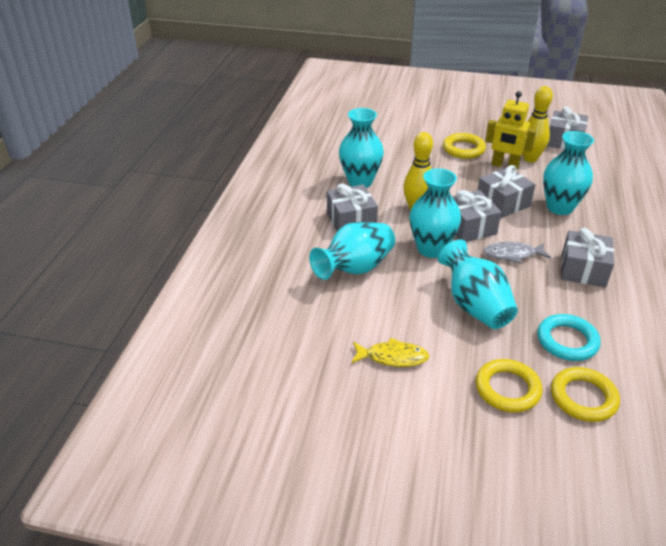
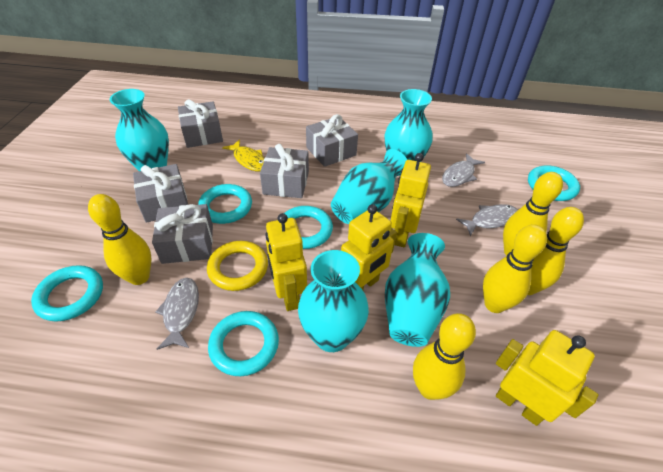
grey fish: [484,242,551,264] = 1 -> [155,278,199,350] [442,153,485,187] [456,204,518,236] = 3
turquoise ring: [537,314,601,361] = 1 -> [31,265,103,322] [198,184,252,224] [208,311,279,376] [284,206,333,249] [528,165,580,201] = 5
yellow bowling pin: [403,132,433,211] [522,86,553,162] = 2 -> [88,194,152,285] [413,313,476,400] [483,224,547,313] [503,172,563,256] [527,207,584,295] = 5
yellow ring: [443,133,486,159] [476,359,542,413] [551,367,620,422] = 3 -> [207,241,268,291] = 1
yellow robot: [485,91,537,171] = 1 -> [265,213,307,311] [341,204,397,290] [391,153,431,247] [496,330,599,426] = 4

